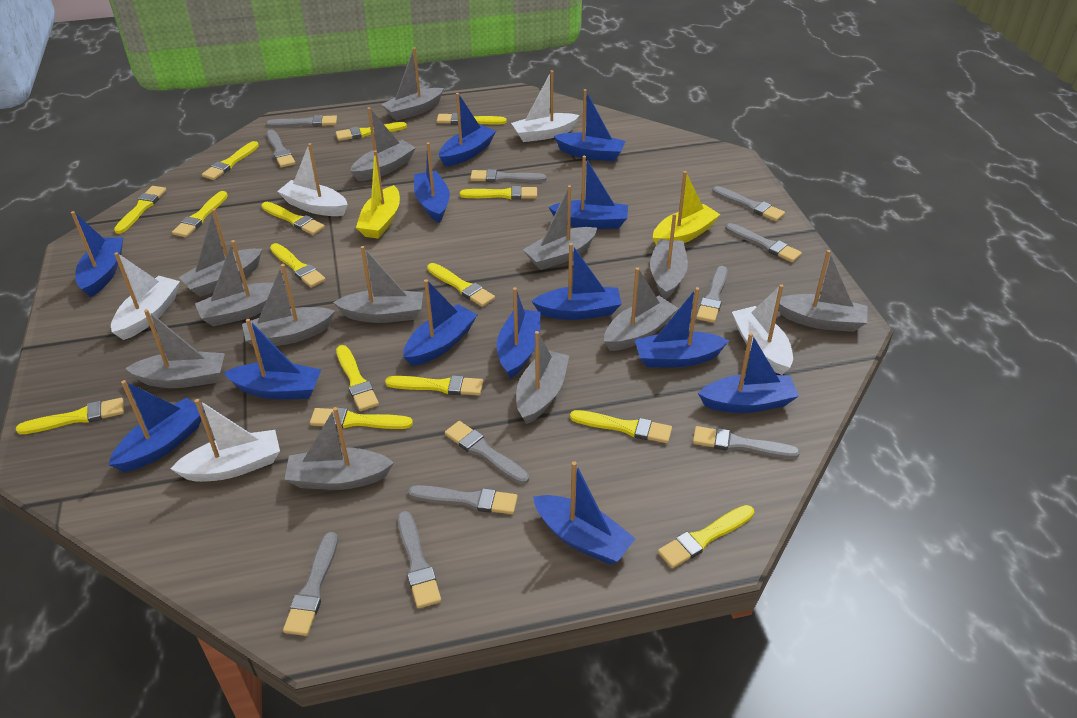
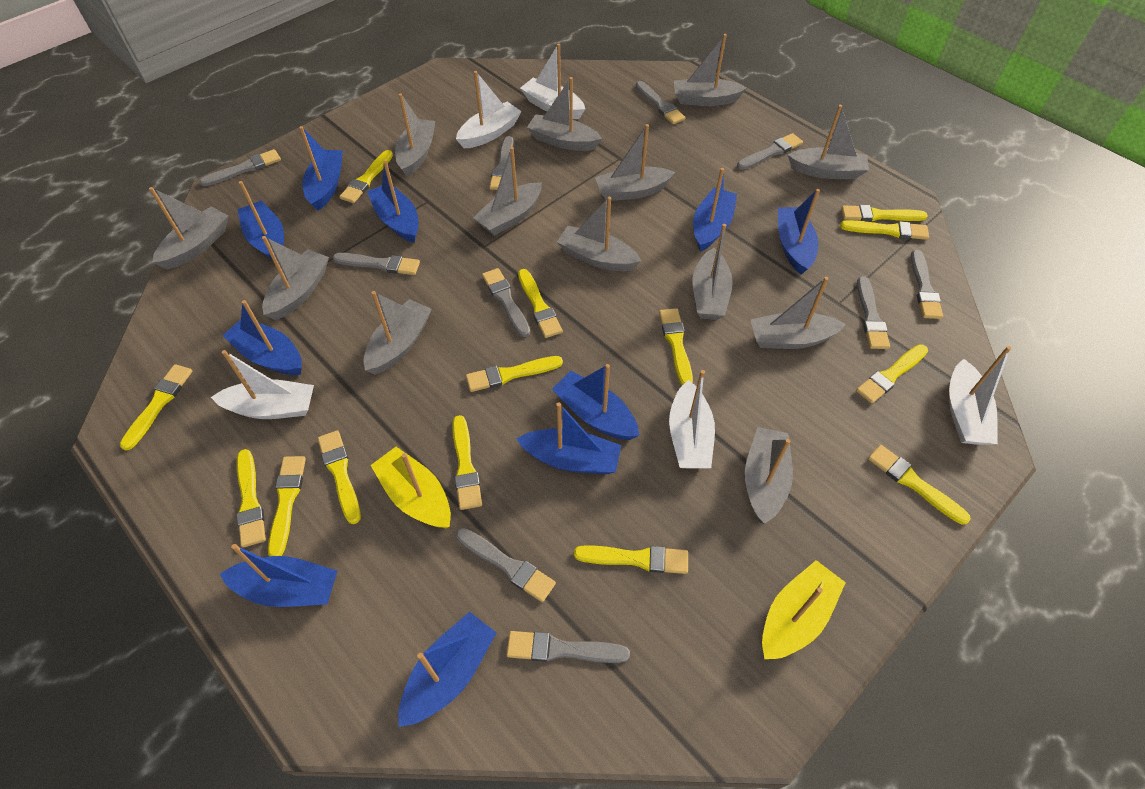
blue boat: [71,211,124,297] [109,380,205,472] [224,319,321,399] [404,279,477,366] [414,142,450,223] [439,93,496,167] [497,287,541,379] [532,243,622,320] [533,461,636,565] [549,156,628,229] [554,89,626,161] [635,287,729,367] [698,333,799,413] = 13 -> [220,544,337,607] [222,300,302,375] [237,181,284,260] [299,126,343,211] [367,161,419,243] [398,611,496,727] [517,402,621,475] [552,364,639,440] [693,168,737,252] [778,189,820,275] = 10
grey brush: [266,115,337,127] [266,130,295,168] [283,532,338,636] [398,511,441,608] [408,485,518,514] [445,421,529,484] [470,169,546,182] [693,426,800,459] [696,266,728,323] [712,186,785,221] [725,223,802,262] = 11 -> [200,149,281,186] [333,253,420,275] [456,528,556,602] [482,268,530,337] [489,136,514,190] [506,631,630,663] [636,81,685,124] [737,133,803,170] [857,276,890,349] [910,250,943,319] = 10
yellow brush: [16,398,124,434] [114,186,166,234] [172,191,228,238] [202,141,259,180] [261,202,325,235] [270,243,326,288] [310,408,413,429] [336,122,407,141] [336,345,379,411] [385,375,483,396] [427,263,495,307] [437,113,507,125] [460,186,537,199] [570,410,672,443] [658,505,754,568] = 15 -> [120,364,192,451] [236,449,266,548] [268,456,306,556] [318,430,361,524] [339,150,393,203] [452,415,482,510] [466,356,563,392] [518,269,563,338] [574,545,688,574] [659,308,693,385] [840,220,929,240] [841,205,928,222] [856,344,928,404] [868,445,971,525] = 14

